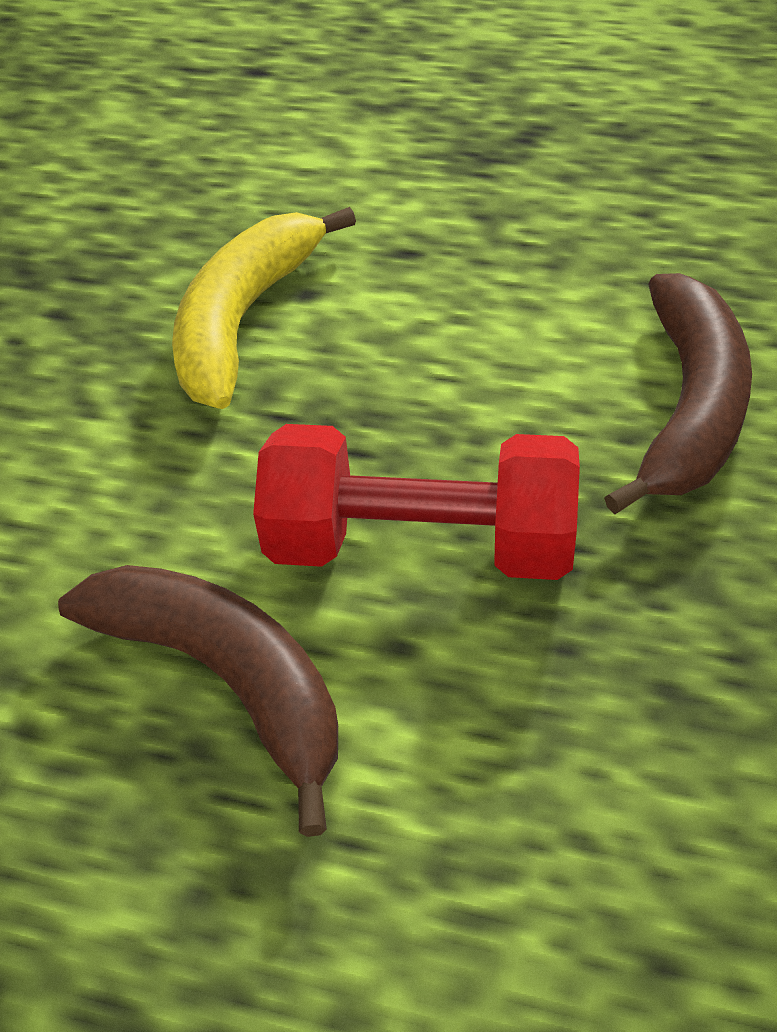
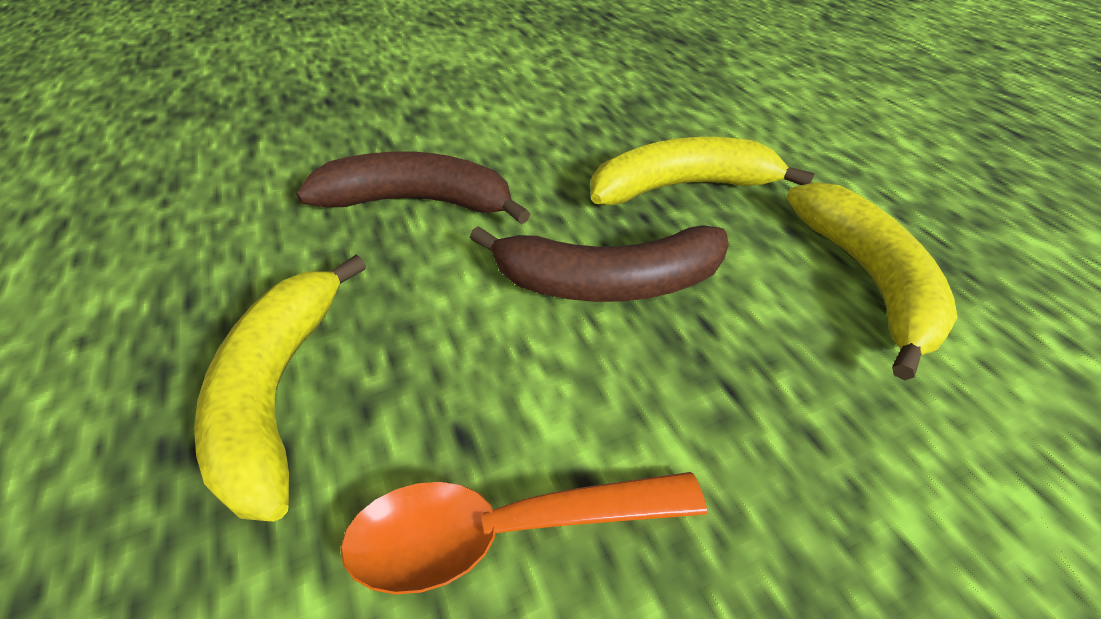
orange spoon: none = 0 -> [340,472,707,594] = 1
red dumbbell: [253,424,580,580] = 1 -> none = 0
yellow banana: [172,207,356,409] = 1 -> [194,255,366,522] [591,137,815,205] [786,182,958,380] = 3

